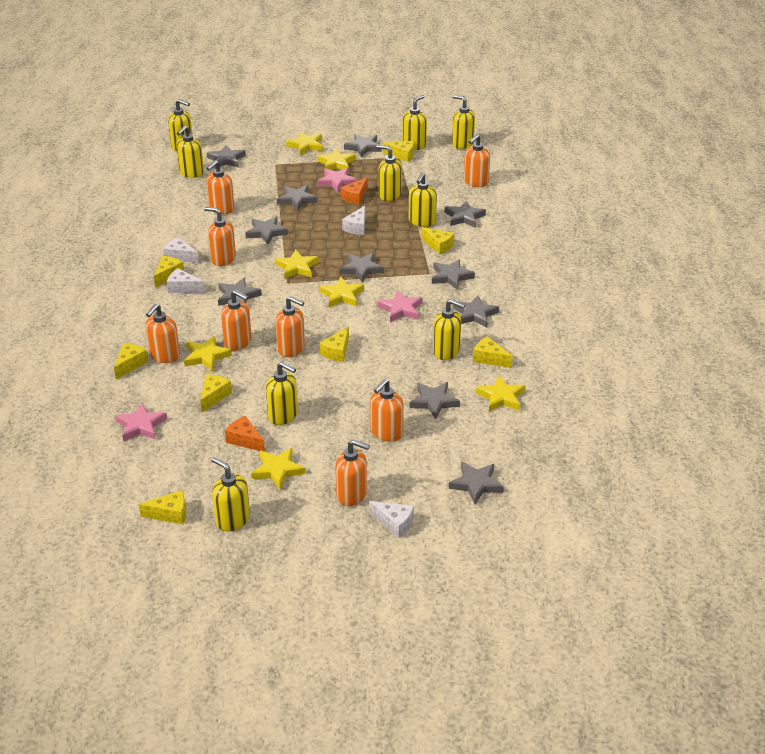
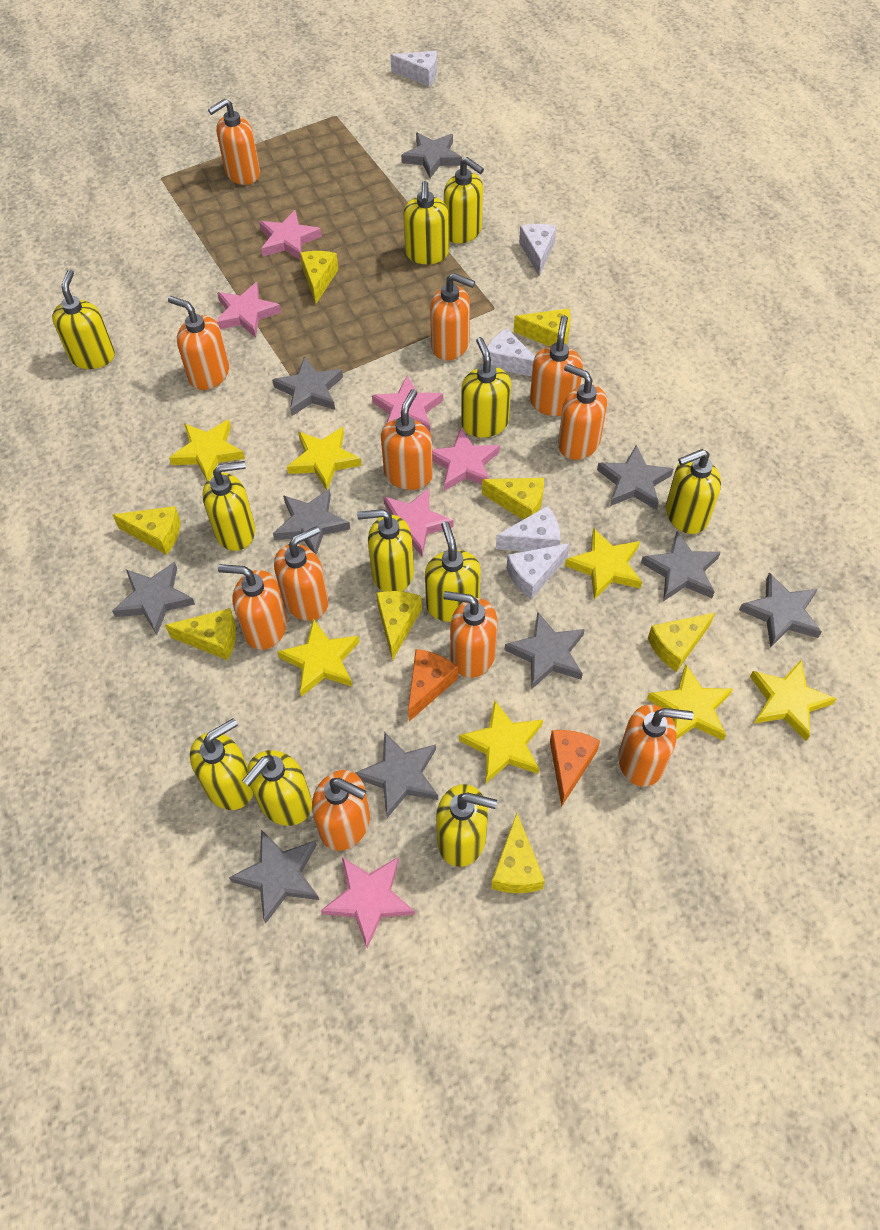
grey star: [207,145,246,169] [218,278,262,306] [245,217,288,245] [277,185,318,211] [340,253,384,283] [344,134,382,157] [409,382,460,419] [432,259,475,290] [445,201,486,228] [449,461,504,504] [453,295,499,328] = 11 -> [112,562,195,635] [229,830,319,923] [272,356,343,416] [273,489,350,555] [355,732,438,818] [401,133,462,178] [505,612,585,689] [597,445,673,510] [641,531,721,601] [739,572,822,648] = 10
orange soap dispenser: [145,304,180,363] [204,207,236,266] [206,160,234,214] [221,290,252,351] [275,296,305,357] [335,439,370,506] [370,379,404,442] [464,134,490,187] = 8 -> [168,296,229,390] [208,99,260,185] [218,564,287,650] [274,526,329,621] [312,770,370,851] [381,389,433,490] [430,273,475,360] [443,591,498,678] [530,315,583,416] [558,364,607,460] [618,705,694,787] = 11
pink star: [115,403,167,441] [317,168,357,193] [377,290,423,322] = 3 -> [216,282,281,338] [259,210,322,260] [321,857,415,948] [372,375,443,432] [384,488,453,556] [432,428,500,491] = 6
white cheese: [163,237,199,263] [167,268,205,293] [342,206,365,235] [369,501,414,538] = 4 -> [390,51,437,87] [487,328,535,376] [496,506,560,551] [507,543,570,600] [519,224,557,276] = 5
yellow soap dispenser: [168,99,192,151] [176,125,204,178] [211,457,250,531] [266,362,298,425] [377,145,402,201] [402,95,427,150] [409,173,437,227] [433,299,465,360] [452,95,475,149] = 9 -> [52,270,115,369] [190,718,253,810] [202,461,255,551] [242,750,312,826] [357,509,414,592] [403,181,449,264] [425,521,481,622] [436,784,497,867] [444,157,484,243] [461,337,511,438] [666,449,721,534] = 11

